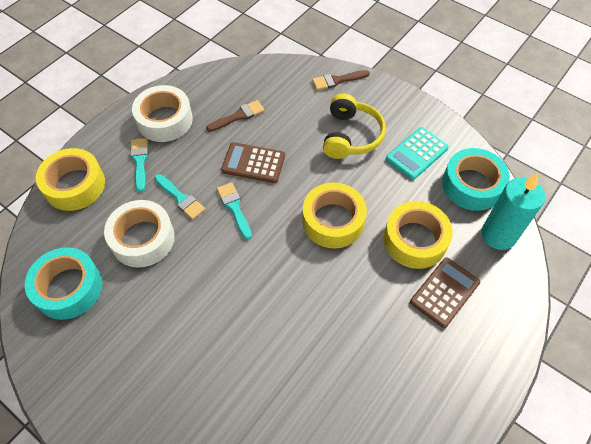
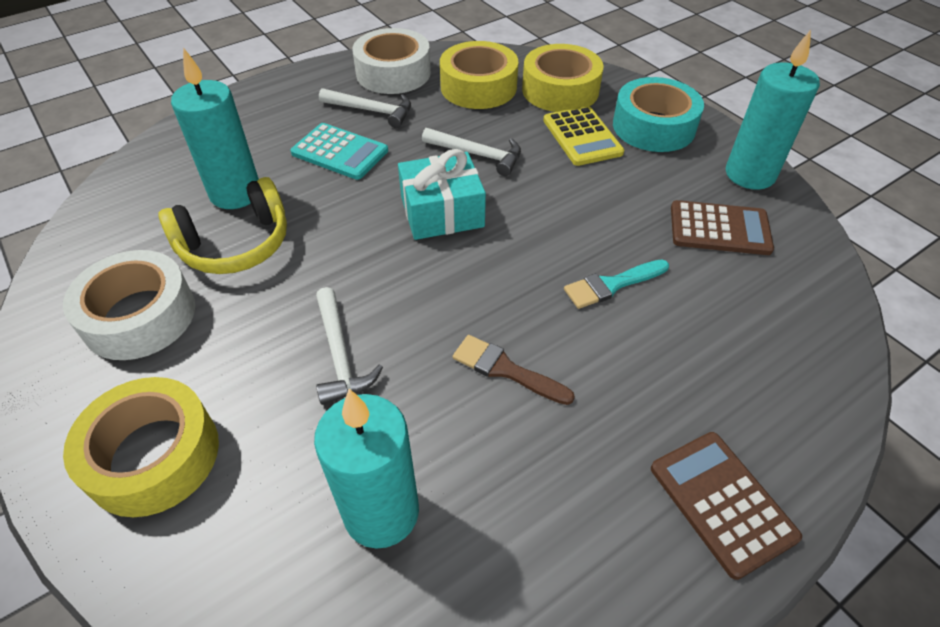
brown brush: [206,100,265,132] [312,70,370,90] = 2 -> [453,335,575,405] = 1
turquoise brush: [130,138,148,192] [155,174,205,220] [217,182,252,240] = 3 -> [564,260,669,309] = 1
turquoise candle: [482,173,545,250] = 1 -> [171,47,259,209] [314,389,419,549] [726,30,820,190] = 3
turquoise gift: none = 0 -> [398,149,486,240] = 1
turquoise tape: [25,247,103,320] [442,148,510,211] = 2 -> [613,77,704,152] = 1
white hammer: none = 0 -> [316,287,383,405] [319,88,411,128] [422,128,521,176] = 3
yellow calculator: none = 0 -> [543,106,624,166] = 1

